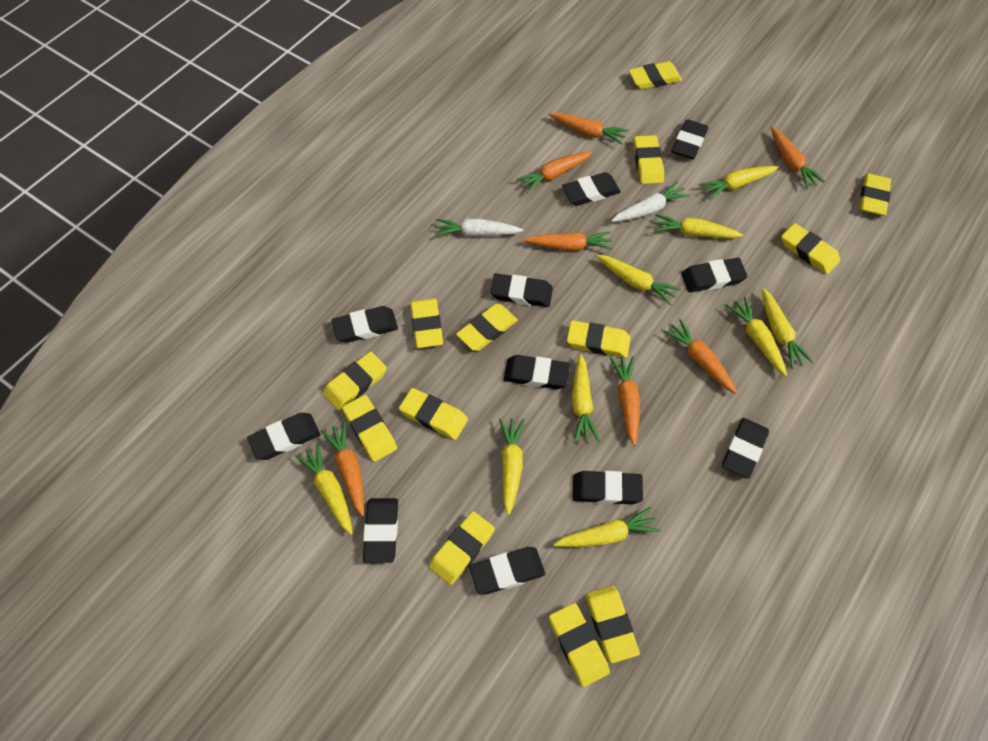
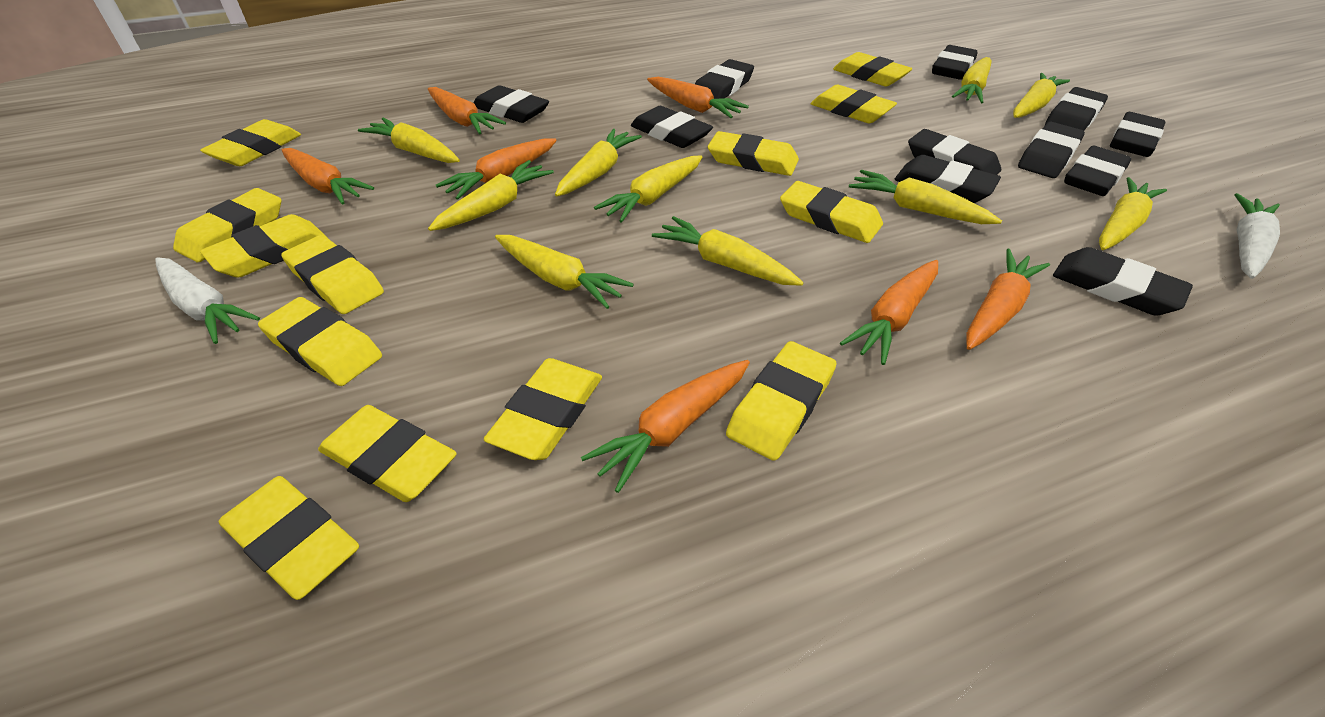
yellow carrot: [295,443,353,535] [499,418,525,515] [554,507,660,547] [572,354,600,443] [596,255,681,305] [654,214,743,239] [699,166,779,200] [726,297,787,376] [762,288,814,369] = 9 -> [358,118,460,163] [428,160,554,231] [495,235,634,309] [555,129,642,197] [594,155,702,223] [652,216,803,286] [849,170,1002,224] [952,57,991,103] [1013,73,1070,118] [1099,177,1167,250] = 10

